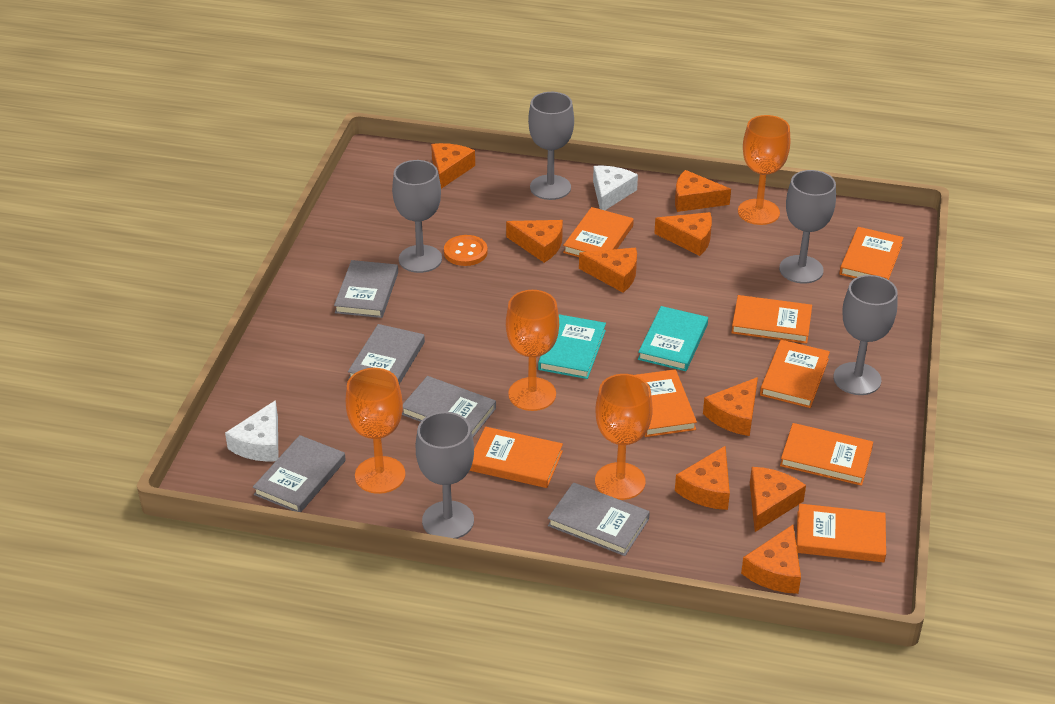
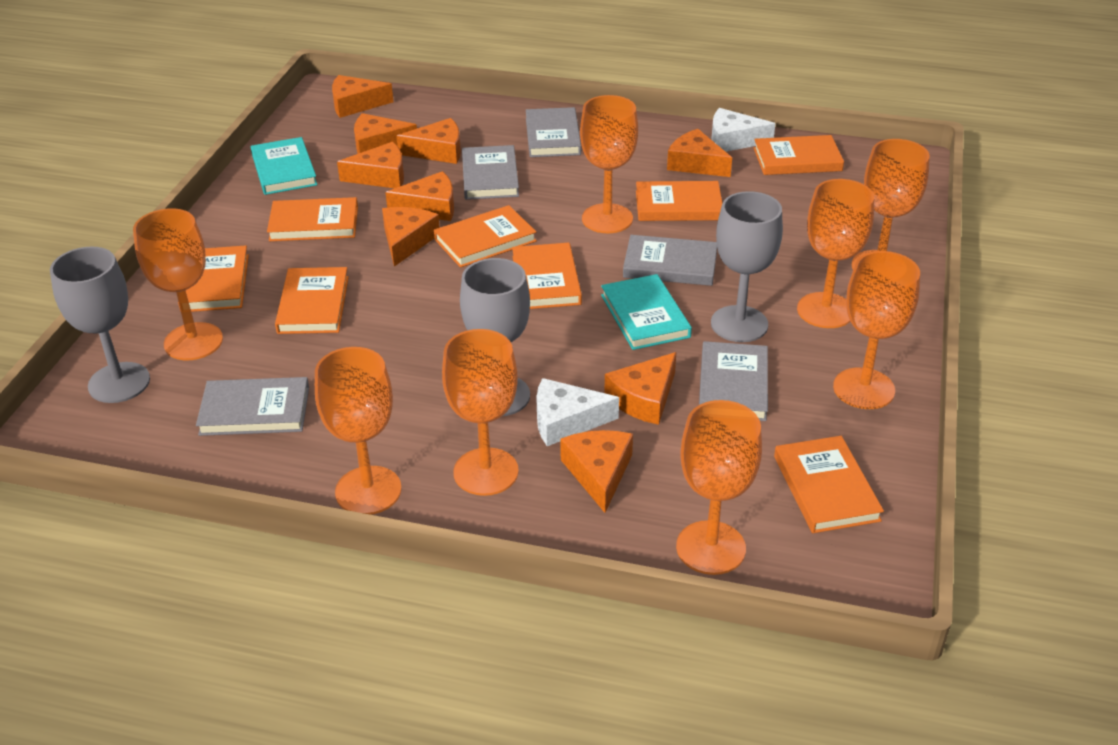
grey goblet: [392,160,442,273] [416,412,474,539] [528,92,574,200] [779,170,836,284] [833,275,898,395] = 5 -> [50,246,150,403] [460,258,530,416] [711,191,783,342] = 3
orange button: [444,235,488,266] = 1 -> none = 0
orange goblet: [346,368,405,494] [506,290,559,411] [595,374,653,500] [738,115,790,225] = 4 -> [133,208,223,360] [315,347,402,515] [442,329,519,496] [580,95,638,233] [676,400,762,575] [797,179,874,328] [833,251,920,409] [851,139,930,269] = 8

